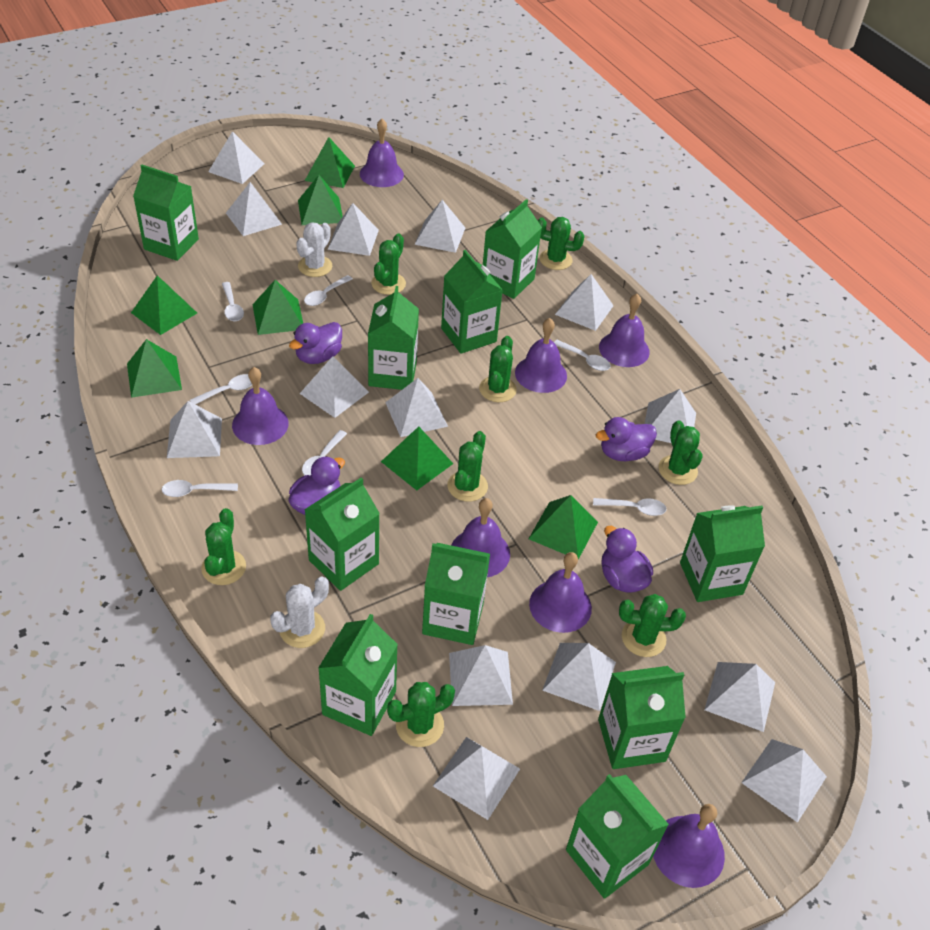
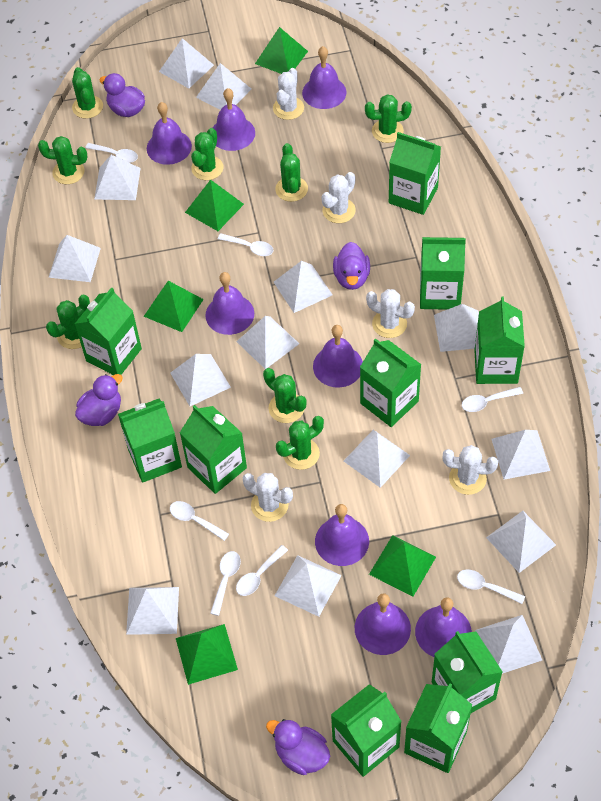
green pyramid: [127,339,182,398] [131,275,197,335] [252,280,303,335] [298,175,343,225] [305,137,355,188] [381,426,453,490] [529,495,598,560] = 7 -> [144,281,204,332] [176,624,238,685] [185,180,244,231] [255,27,308,74] [369,535,436,597] = 5
purple bell: [232,367,289,445] [360,119,404,187] [451,498,510,577] [515,318,567,393] [529,552,592,633] [599,294,650,367] [653,804,725,888] = 7 -> [147,102,192,165] [205,272,254,335] [213,88,255,151] [302,46,346,109] [313,325,363,388] [315,504,369,566] [355,593,411,655] [415,597,472,657] = 8
white cactus: [270,576,329,648] [296,222,332,277] = 2 -> [243,473,293,522] [273,68,304,120] [322,172,356,223] [366,289,415,338] [443,445,498,495] = 5

